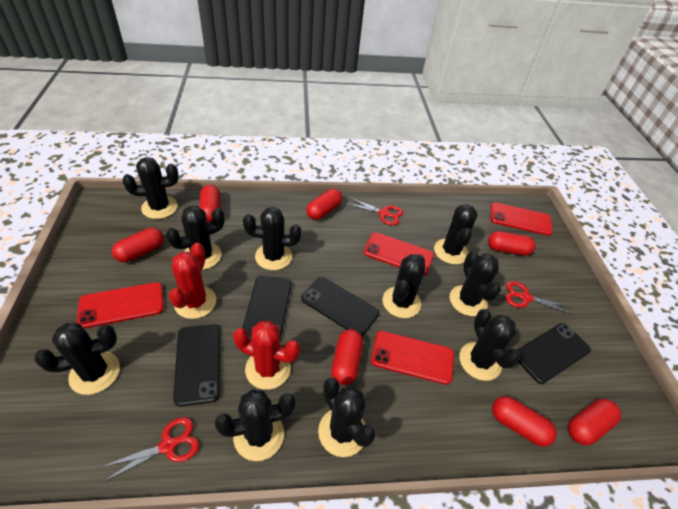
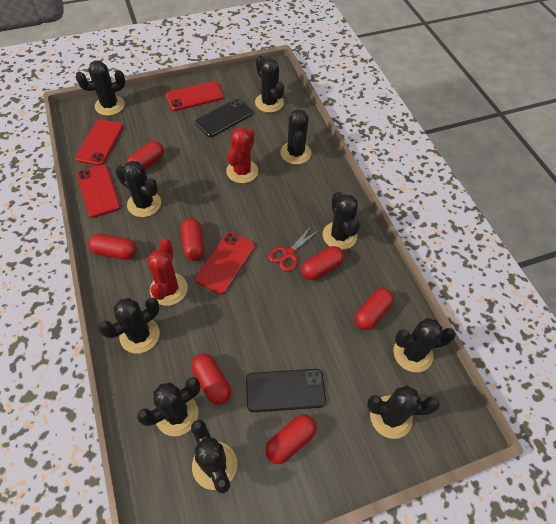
black phone: [173,324,220,406] [243,276,292,340] [301,277,379,336] [517,323,591,384] = 4 -> [195,99,253,137] [246,369,326,412] = 2
red scissors: [101,417,199,482] [346,198,403,226] [505,281,572,314] = 3 -> [268,227,319,271] = 1

